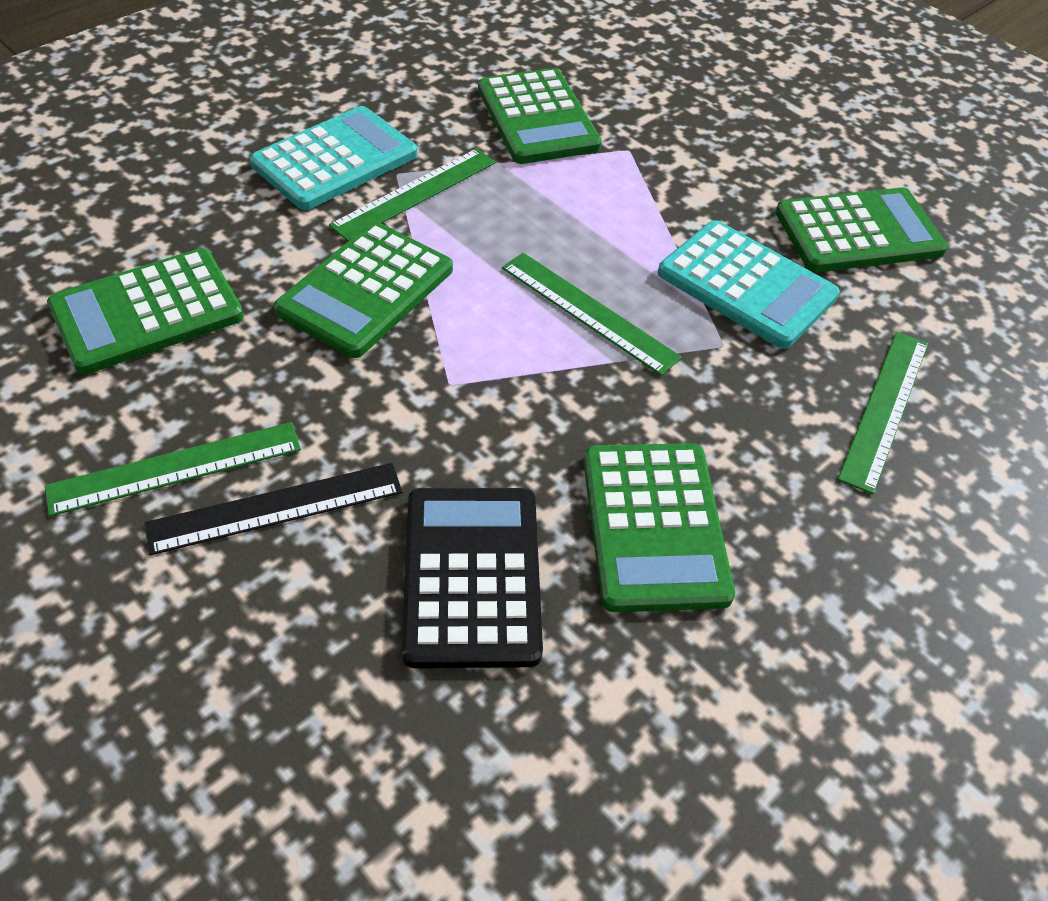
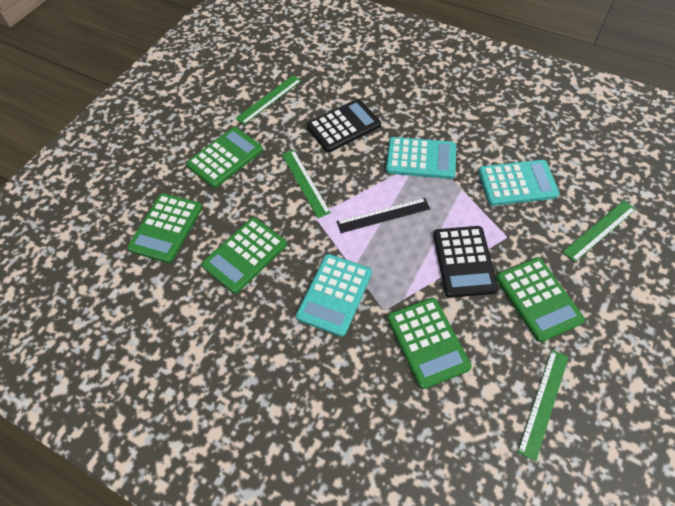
black calculator: [402,488,543,668] = 1 -> [307,99,381,152] [433,226,498,298] = 2
turquoise calculator: [250,106,417,210] [658,220,840,349] = 2 -> [296,254,372,337] [386,137,456,179] [478,160,560,206] = 3

